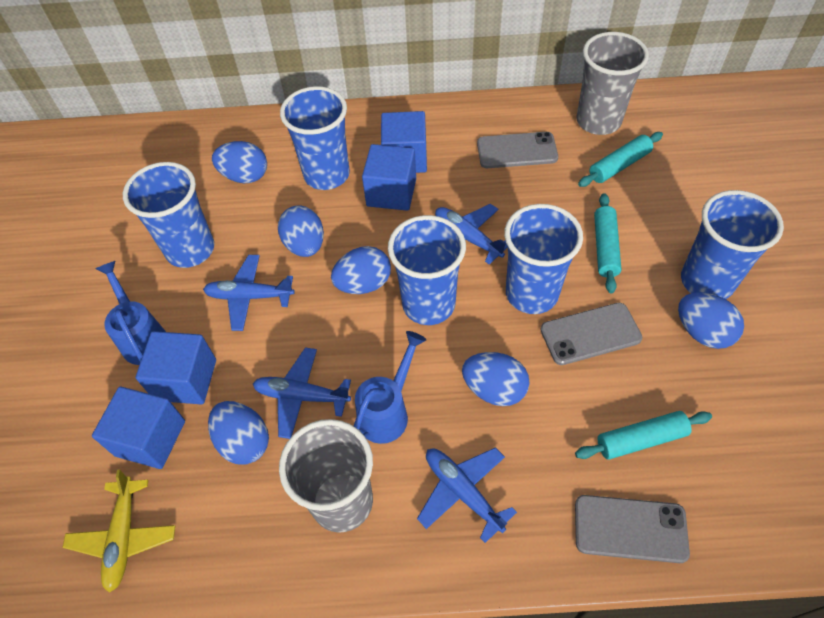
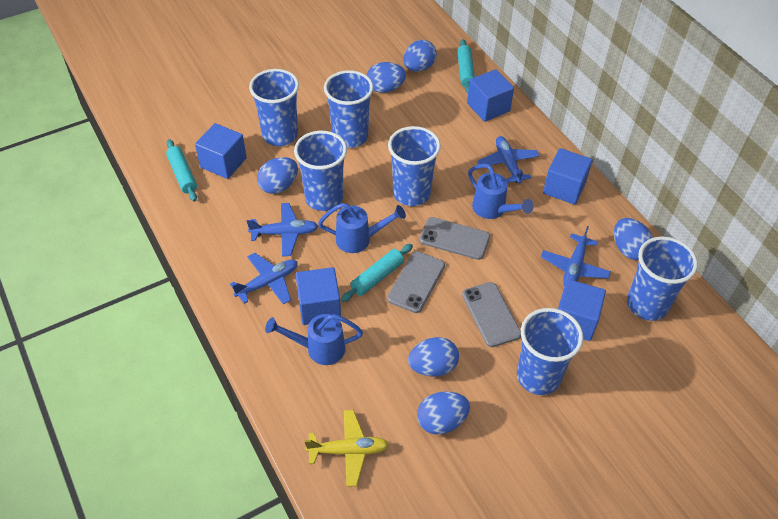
blue cube: [92,387,185,469] [136,331,216,405] [362,144,416,211] [381,111,427,173] = 4 -> [195,123,247,179] [295,267,341,325] [467,69,514,122] [543,148,592,205] [558,279,606,341] = 5
blue cup: [123,162,214,268] [280,86,350,190] [388,215,466,325] [504,204,583,314] [681,190,784,299] = 5 -> [249,69,299,146] [294,131,347,211] [324,70,374,148] [388,126,441,206] [517,308,583,395] [627,236,698,321] = 6
blue watering can: [95,261,166,365] [354,331,427,444] = 2 -> [265,314,363,365] [318,203,406,253] [468,164,534,219] = 3
grey cup: [279,419,373,533] [576,32,649,135] = 2 -> none = 0

